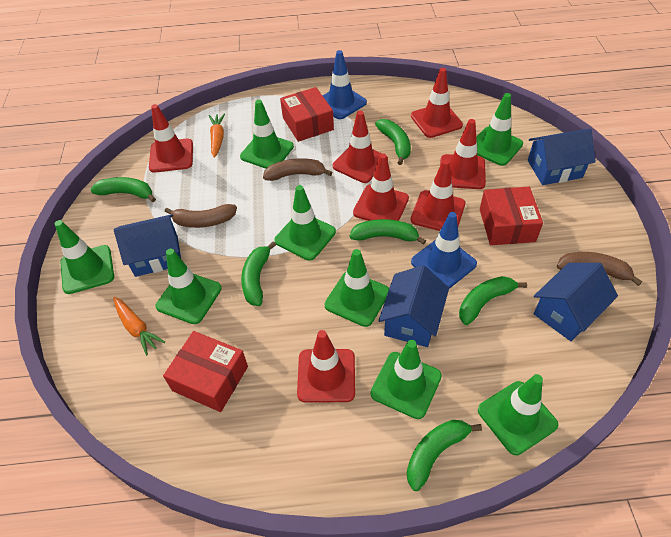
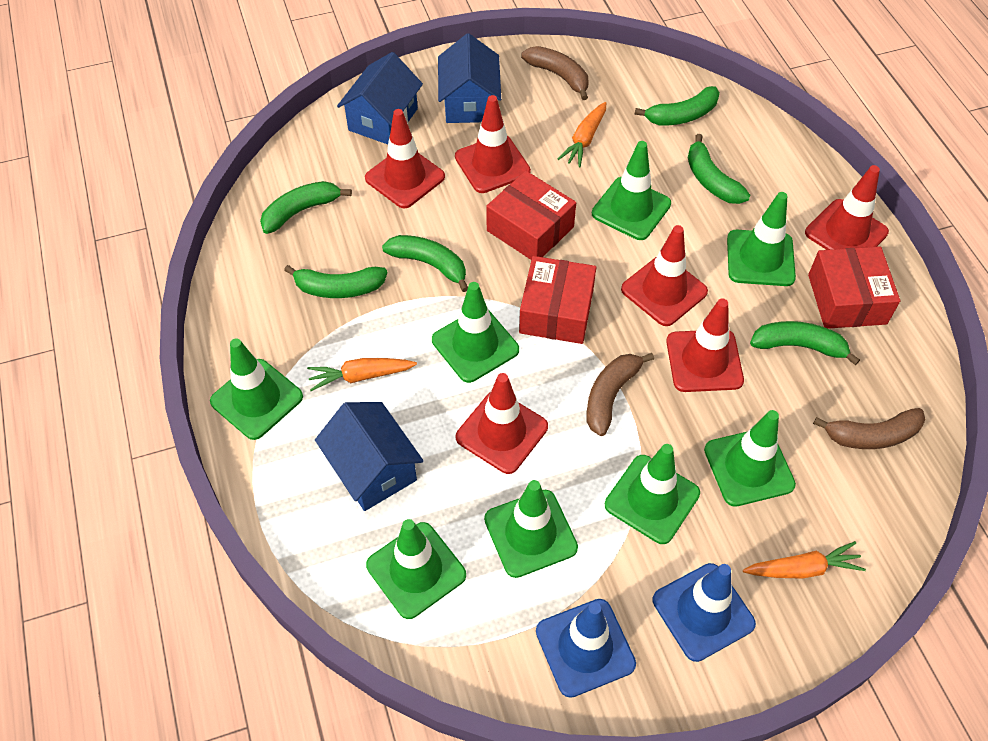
blue house: [114,214,181,277] [378,265,449,347] [528,129,596,185] [534,263,618,341] = 4 -> [315,402,424,511] [337,52,423,144] [438,33,501,123] = 3
orange carrot: [113,297,165,356] [209,114,225,158] = 2 -> [307,358,417,391] [558,102,606,167] [743,541,866,579] = 3
red traffic cone: [149,104,193,173] [297,330,355,403] [333,111,388,183] [353,153,409,221] [411,68,463,138] [411,159,465,231] [440,119,486,189] = 7 -> [365,109,445,208] [455,95,531,193] [456,373,548,474] [621,225,708,326] [666,298,744,392] [805,165,889,250] = 6

